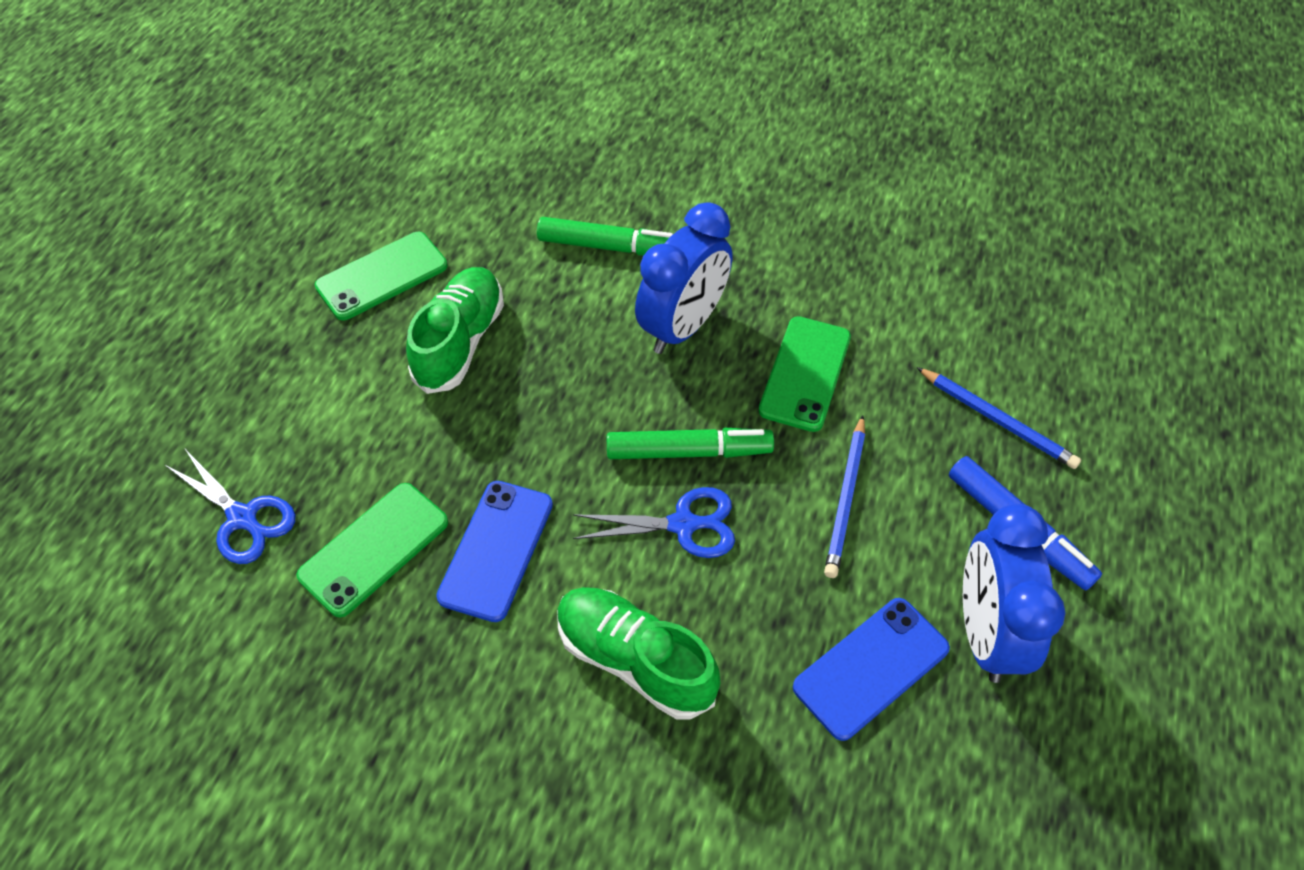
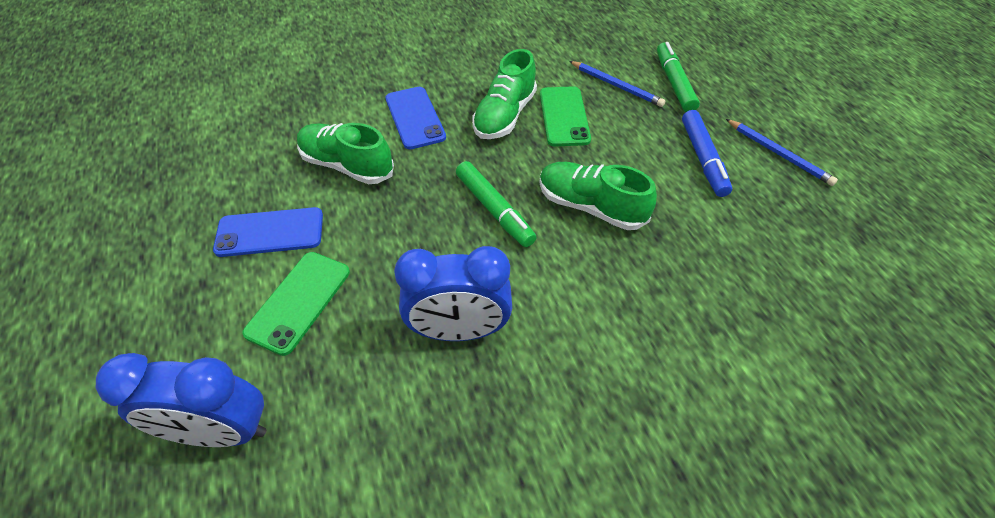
blue scissors: [165,449,296,564] [573,487,735,558] = 2 -> none = 0
green phone: [296,483,448,617] [315,232,448,320] [759,316,851,432] = 3 -> [242,252,350,356] [540,86,591,146] = 2
green shoe: [406,267,504,394] [557,587,720,720] = 2 -> [297,123,394,184] [472,49,537,139] [539,162,657,230] = 3

